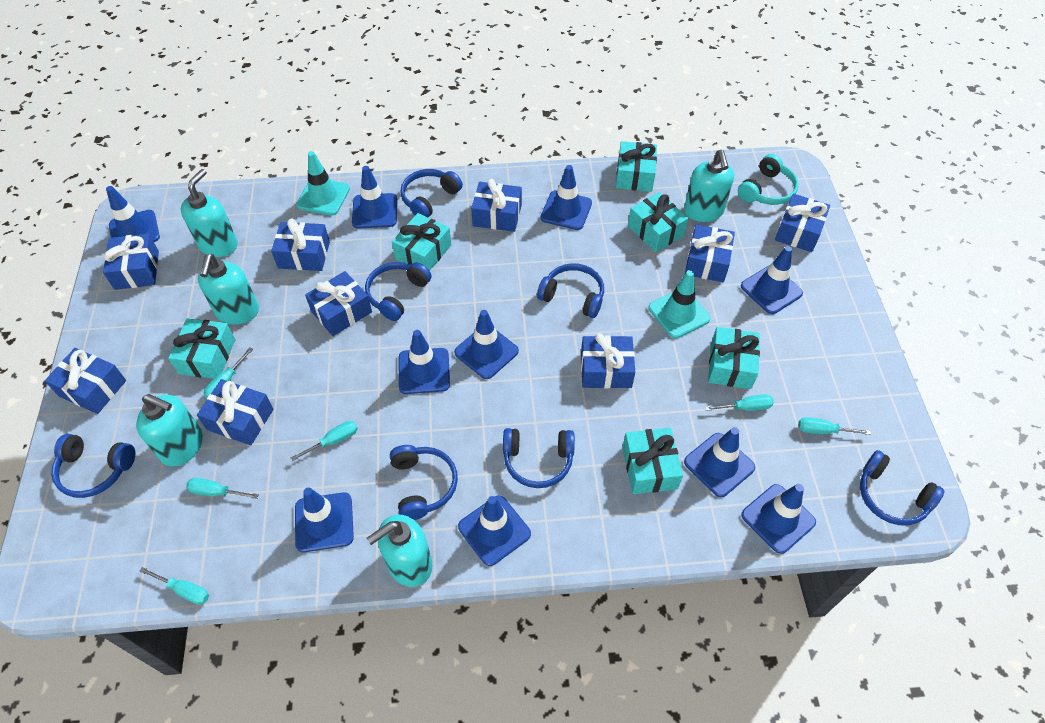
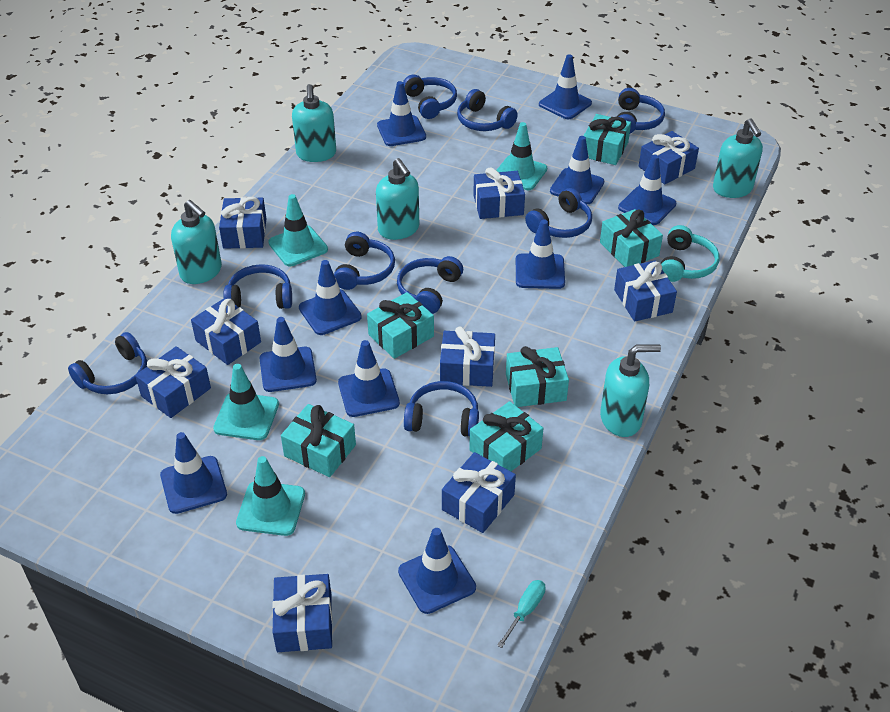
blue headphones: [51,434,135,498] [365,262,432,321] [390,445,458,520] [400,169,463,217] [503,428,575,488] [537,263,604,318] [860,450,945,525] = 7 -> [68,332,147,394] [224,264,292,309] [334,232,395,290] [397,256,463,314] [403,74,457,119] [404,381,479,436] [457,89,518,131] [525,188,592,238] [617,88,665,133] = 9
turquoise screwdriver: [139,567,209,605] [186,478,259,499] [204,347,253,398] [291,421,358,461] [705,394,774,411] [798,417,871,435] = 6 -> [497,580,546,648] = 1
turquoise traffic cone: [296,151,350,216] [648,270,711,338] = 2 -> [213,364,279,440] [236,456,305,536] [268,194,328,266] [496,122,547,190] = 4

